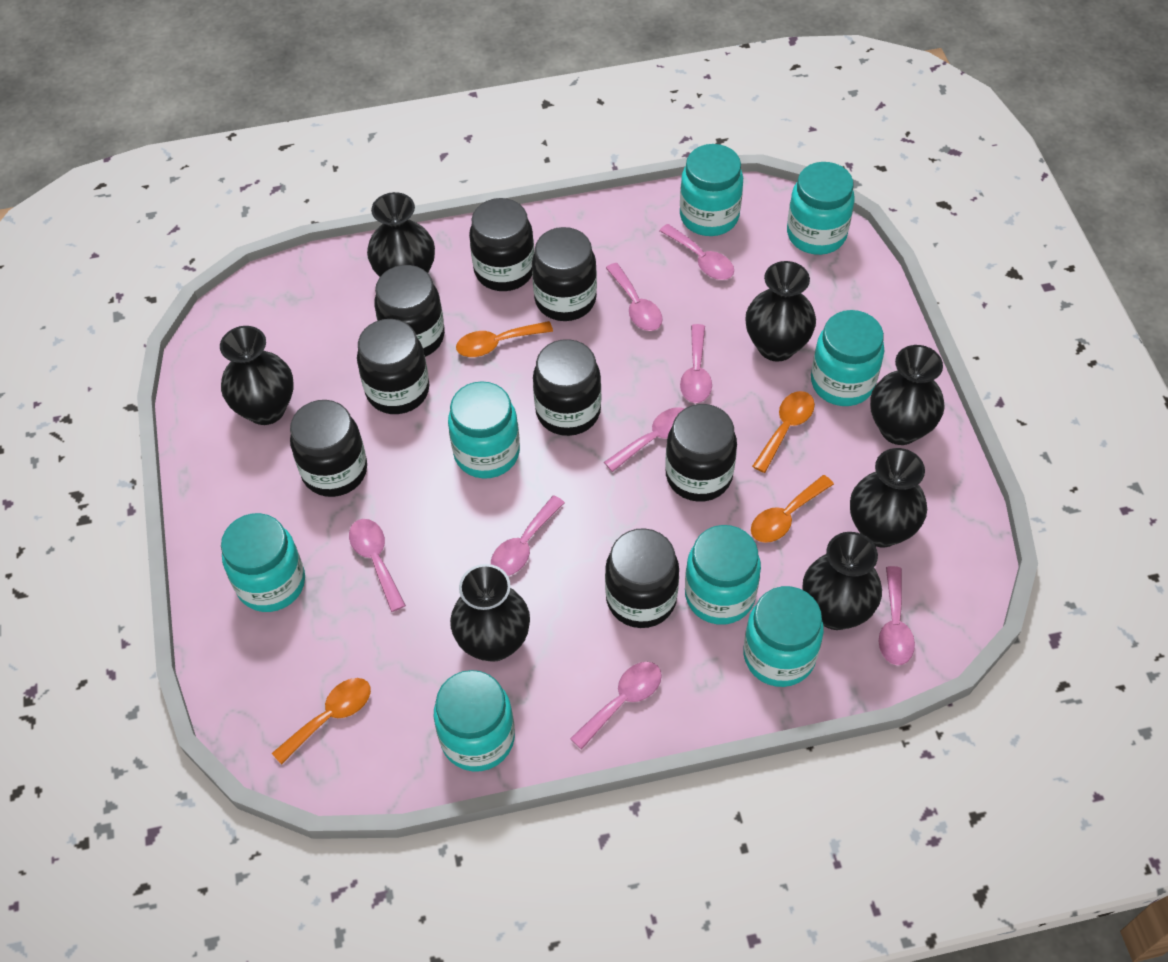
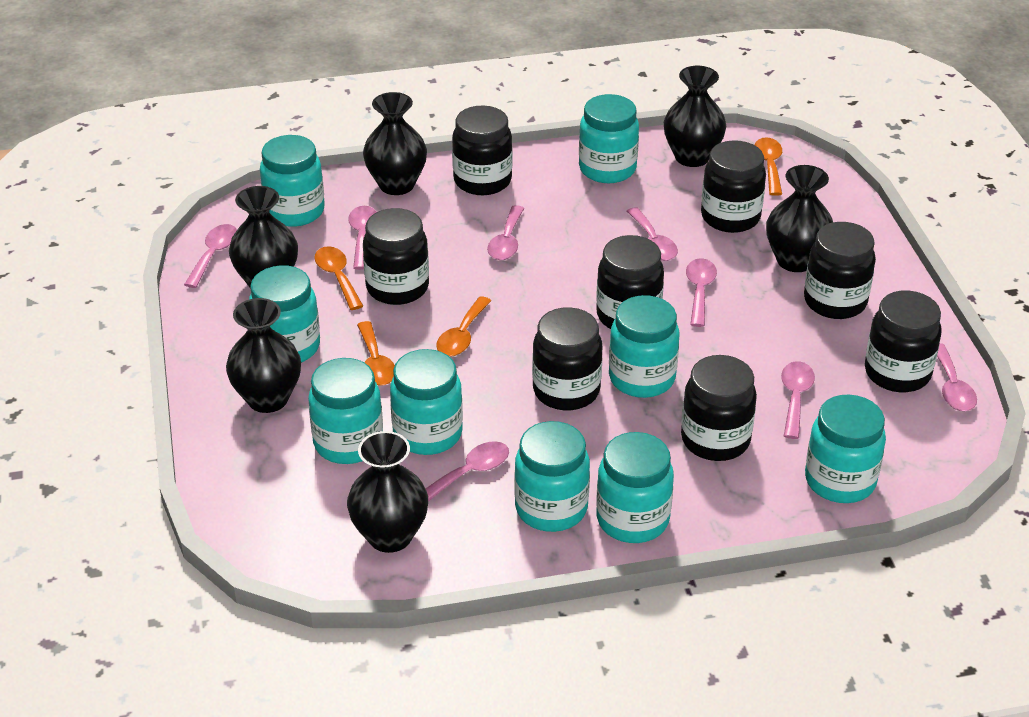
black vase: [220,326,294,425] [367,192,435,277] [450,564,530,662] [745,261,816,362] [802,532,882,630] [850,448,927,547] [870,345,945,445] = 7 -> [226,298,301,413] [229,186,298,289] [347,431,428,553] [363,92,427,195] [664,66,726,167] [766,165,833,272] = 6
turquoise jar: [221,513,305,612] [434,670,515,772] [448,381,520,478] [680,144,743,236] [685,525,761,625] [743,586,824,687] [787,162,855,255] [811,310,884,406] = 8 -> [249,265,320,363] [260,135,325,227] [308,358,383,464] [390,349,463,455] [514,421,590,532] [579,94,639,183] [596,432,674,543] [609,295,679,398] [805,394,886,503] = 9

